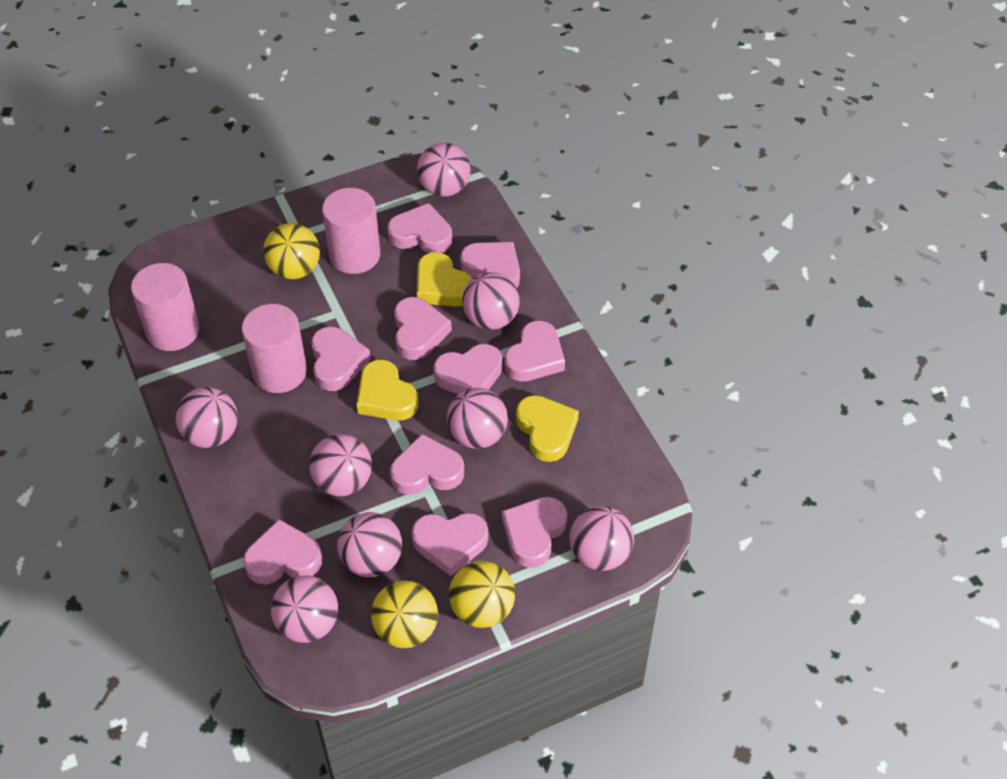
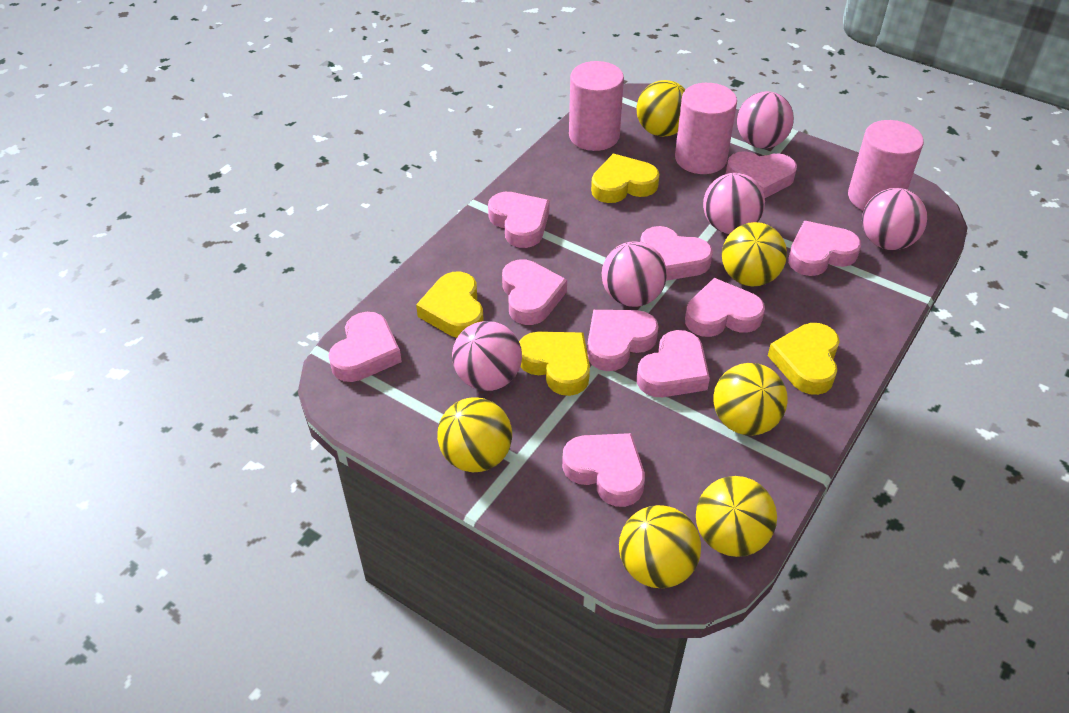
pink ball: [175,387,238,448] [271,575,338,643] [309,434,372,496] [337,512,402,577] [417,143,471,196] [447,388,508,449] [462,272,520,330] [570,506,634,571] = 8 -> [452,321,522,391] [602,241,667,307] [703,173,765,234] [737,91,794,149] [862,188,927,250] = 5
yellow ball: [263,223,320,279] [371,580,438,648] [449,561,515,628] = 3 -> [437,397,512,472] [619,505,701,588] [636,80,685,137] [696,476,777,557] [713,363,788,436] [722,222,787,286] = 6
yellow heart: [356,360,418,421] [417,252,472,307] [516,395,579,462] = 3 -> [416,272,484,338] [519,332,590,396] [591,154,660,203] [768,323,840,395] = 4

